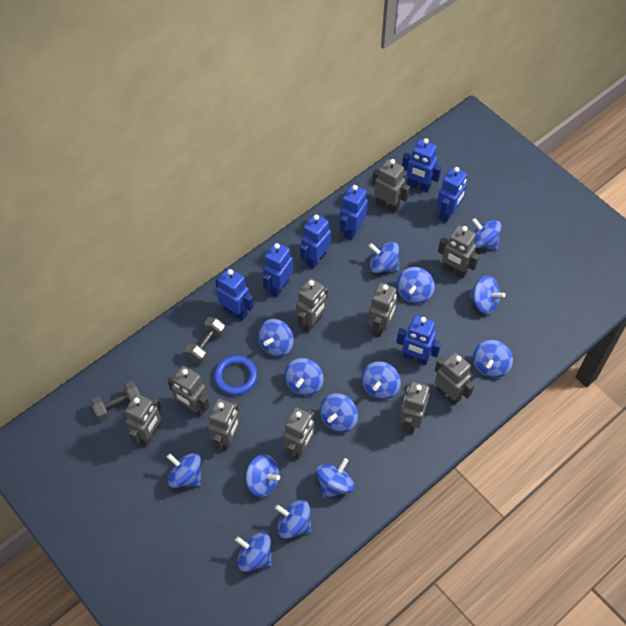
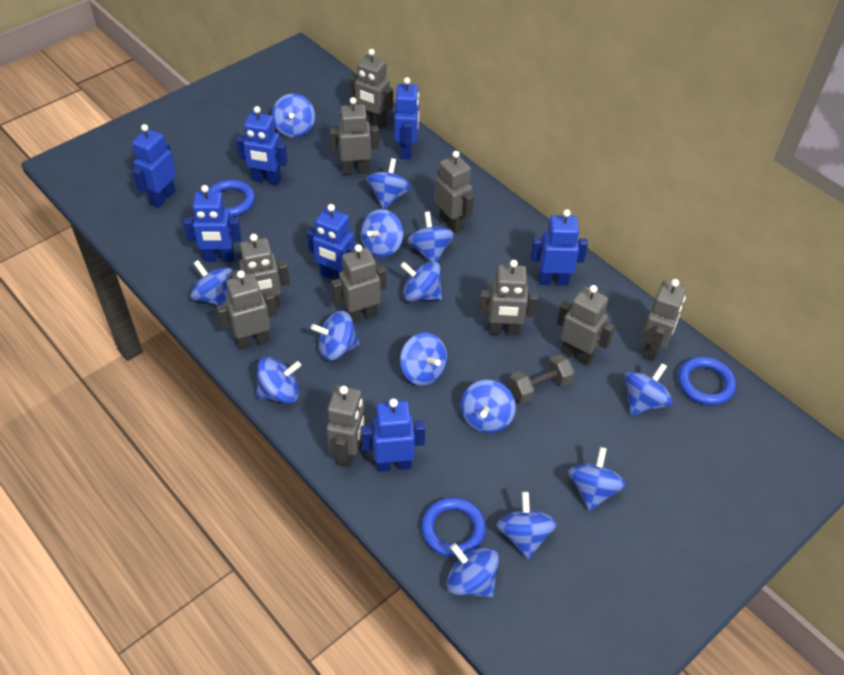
blue ring: [214,355,258,395] = 1 -> [208,180,255,217] [421,497,486,557] [678,356,736,405] = 3
grey dumbbell: [90,381,140,421] [185,317,226,364] = 2 -> [509,354,575,404] = 1

